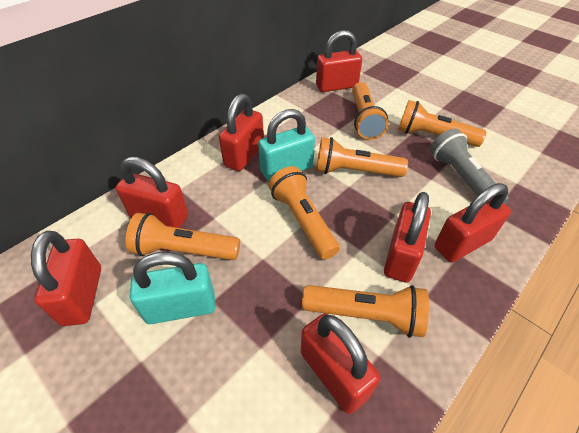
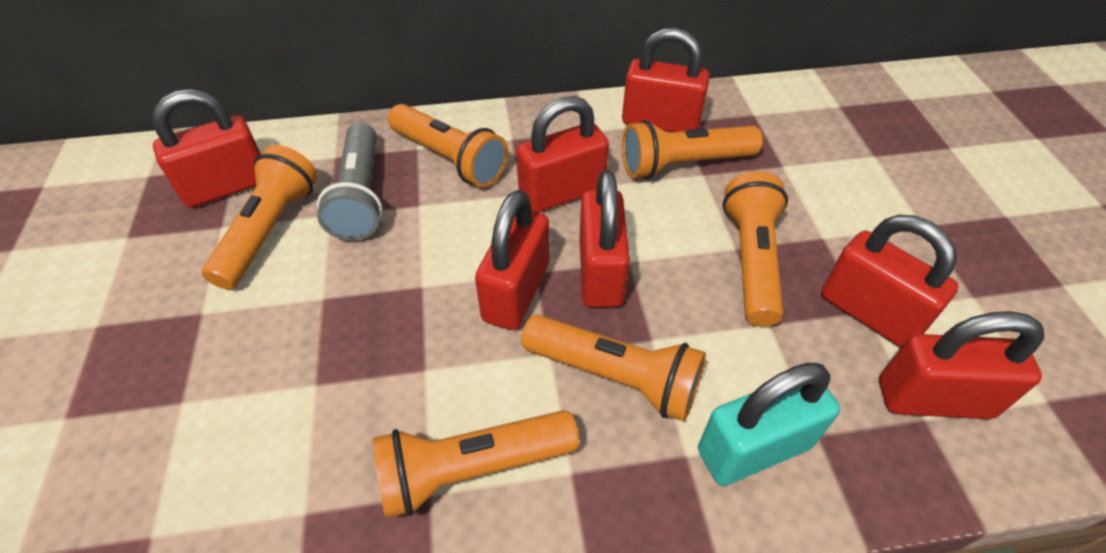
turquoise padlock: [130,252,216,324] [258,109,315,181] = 2 -> [698,363,840,486] = 1

